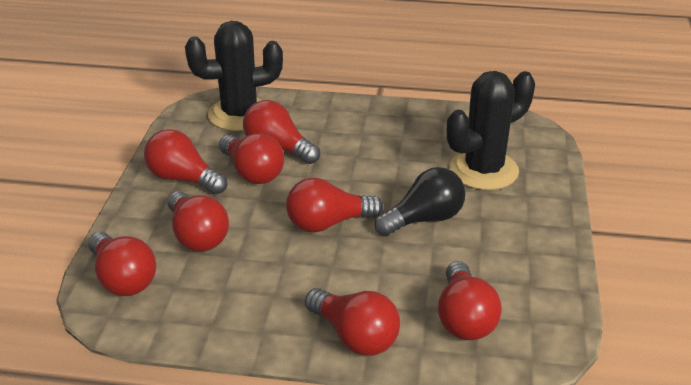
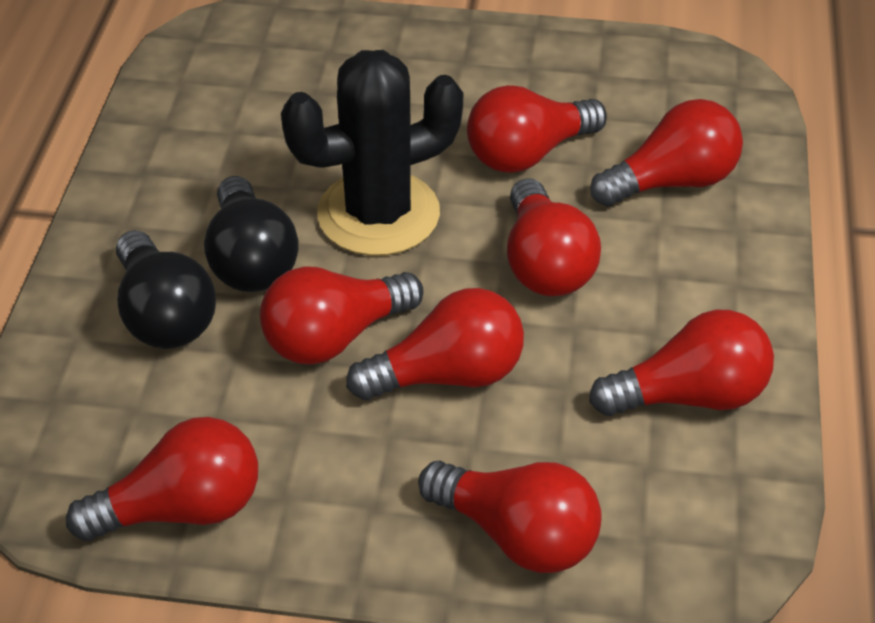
black cactus: [185,21,283,131] [447,71,535,190] = 2 -> [281,50,463,256] = 1
black light bulb: [375,167,466,236] = 1 -> [116,230,216,349] [204,176,299,292] = 2

